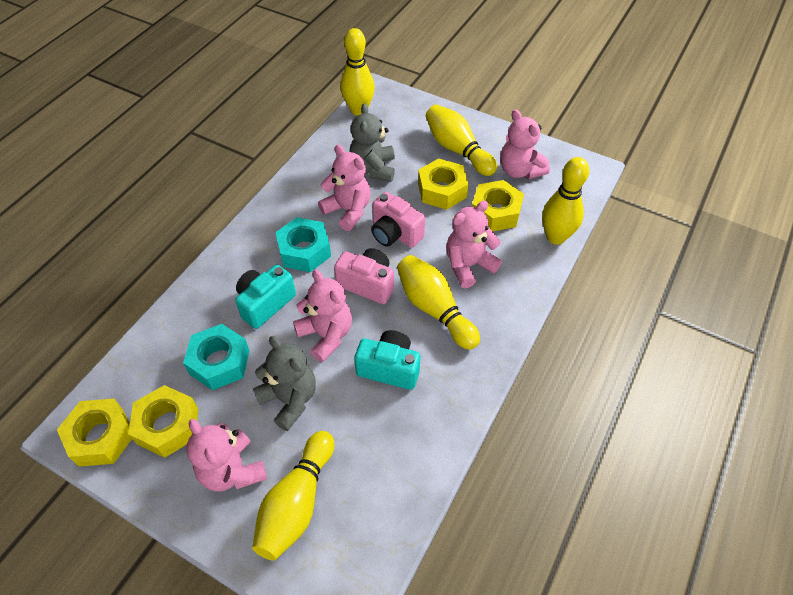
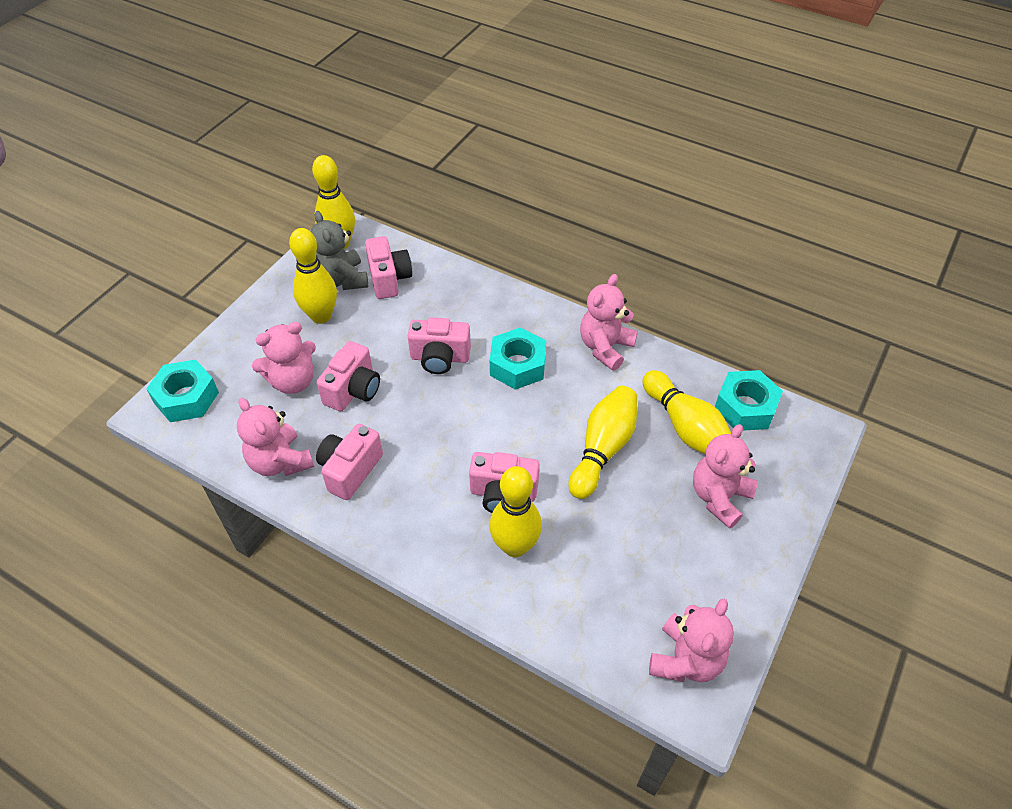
grey teddy bear: [253,336,316,431] [349,103,395,182] = 2 -> [310,211,368,290] = 1
pink camera: [334,248,394,304] [371,192,425,248] = 2 -> [316,424,383,500] [317,341,380,411] [365,236,412,299] [408,317,471,374] [469,452,540,513] = 5
turquoise camera: [235,265,296,329] [354,330,420,390] = 2 -> none = 0
turquoise nut: [183,324,250,390] [275,217,331,272] = 2 -> [146,360,219,422] [490,327,546,390] [715,370,783,431] = 3
yellow nut: [57,399,132,467] [128,385,198,458] [418,158,468,210] [472,180,524,231] = 4 -> none = 0

